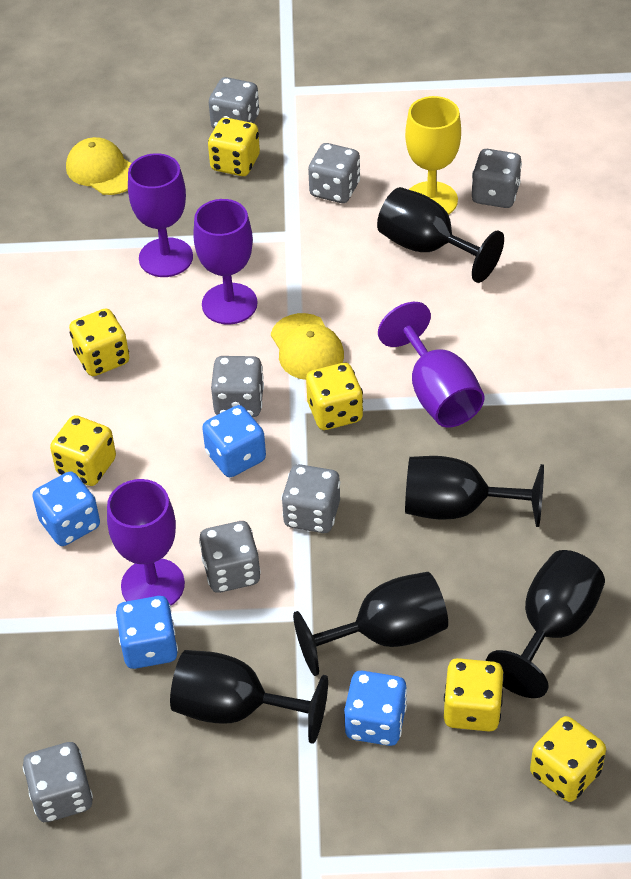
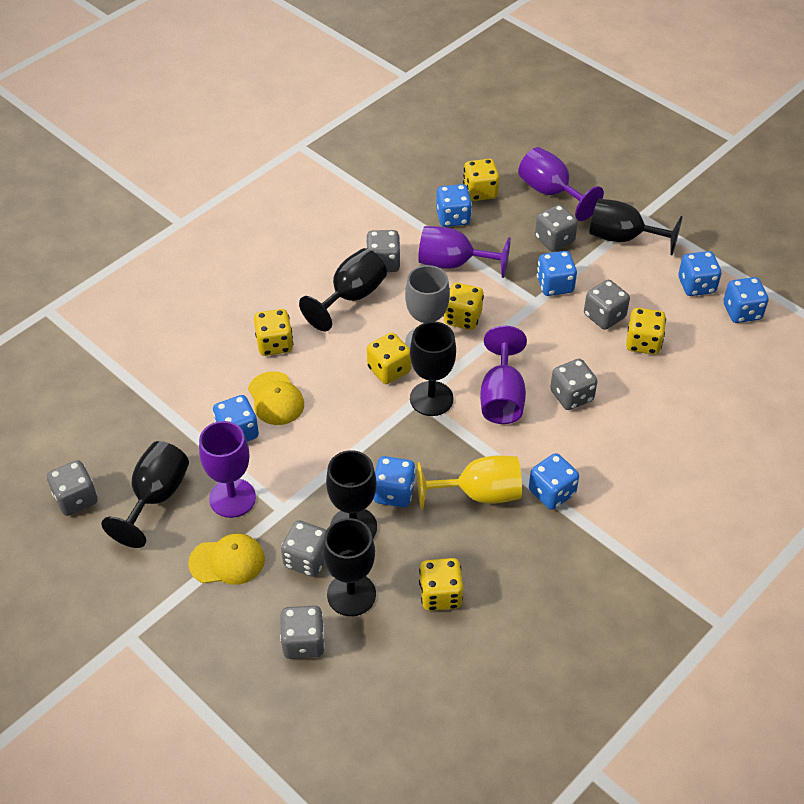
black goblet: [170,650,328,744] [293,572,448,676] [377,187,504,283] [405,456,544,527] [486,550,605,698] = 5 -> [102,441,189,548] [299,248,387,332] [323,518,376,616] [326,450,377,538] [410,321,456,416] [589,199,683,255] = 6
blue dice: [32,472,100,546] [116,596,178,669] [202,405,266,477] [344,671,407,746] = 4 -> [213,395,259,442] [373,456,416,507] [436,184,472,227] [529,453,579,510] [537,251,577,296] [678,251,721,296] [723,277,769,323] = 7
grey goblet: none = 0 -> [405,265,450,348] = 1

